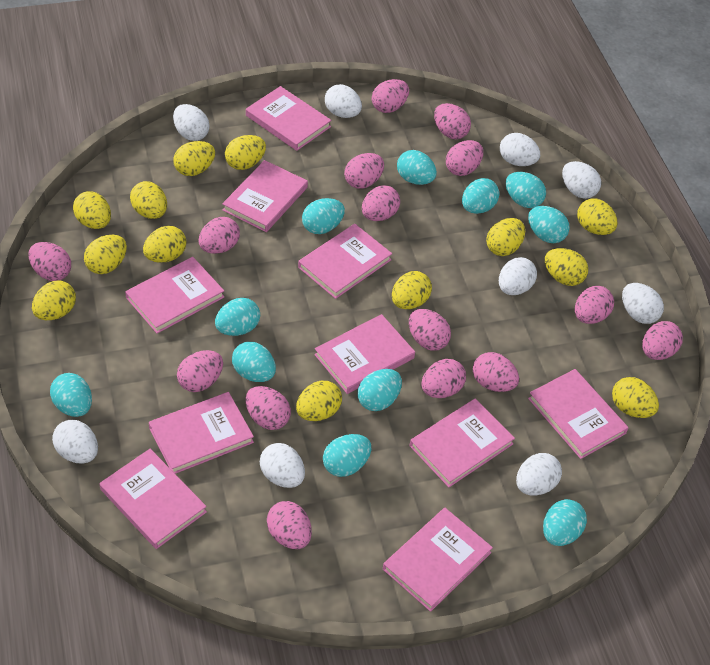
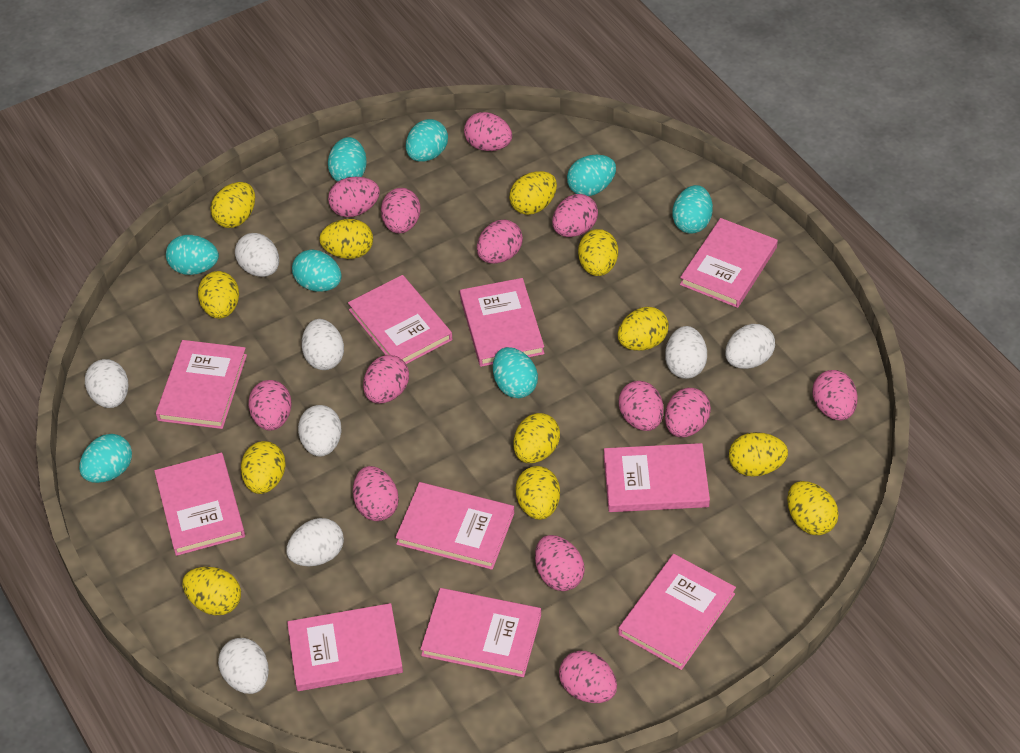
pink egg: [28,242,71,281] [177,350,223,392] [199,217,240,254] [245,386,291,430] [267,501,312,549] [344,153,384,189] [362,185,400,221] [372,79,409,113] [409,309,451,351] [421,359,466,398] [434,103,471,139] [446,140,483,176] [473,352,519,392] [575,286,614,324] [642,321,683,360] = 15 -> [248,380,292,431] [328,177,380,217] [353,466,399,521] [363,355,409,404] [381,188,421,233] [464,112,512,151] [477,220,523,263] [535,535,584,591] [552,194,598,237] [559,651,617,703] [618,381,663,431] [665,388,711,437] [812,370,858,420] = 13
turquoise egg: [50,373,92,417] [215,298,260,336] [232,342,276,382] [302,198,345,234] [323,434,371,477] [358,369,402,411] [397,150,437,185] [462,178,499,214] [506,172,546,208] [528,206,570,243] [543,499,587,546] = 11 -> [79,434,132,483] [166,235,219,275] [292,250,342,292] [328,137,367,182] [406,119,448,162] [493,347,538,398] [567,155,616,196] [672,185,713,234] = 8
white egg: [52,420,98,464] [173,104,209,141] [260,443,305,488] [325,84,362,118] [499,257,537,295] [500,133,540,166] [516,453,562,496] [562,161,601,199] [622,283,664,324] = 9 -> [85,359,128,408] [218,638,269,694] [235,233,279,277] [286,518,344,566] [298,405,342,457] [302,319,344,370] [665,326,707,379] [725,324,775,369] = 8
yellow egg: [32,280,76,320] [73,191,111,229] [84,235,127,274] [130,181,167,219] [143,226,186,263] [173,141,215,176] [225,135,266,170] [296,380,342,421] [392,271,432,309] [486,218,525,256] [545,248,588,286] [577,198,618,235] [612,377,659,418] = 13 -> [182,567,241,615] [198,271,239,319] [211,182,255,228] [241,441,286,494] [319,219,373,259] [509,171,557,215] [513,413,560,463] [516,466,560,520] [578,229,618,276] [618,307,669,351] [729,432,788,477] [787,481,839,535] = 12

